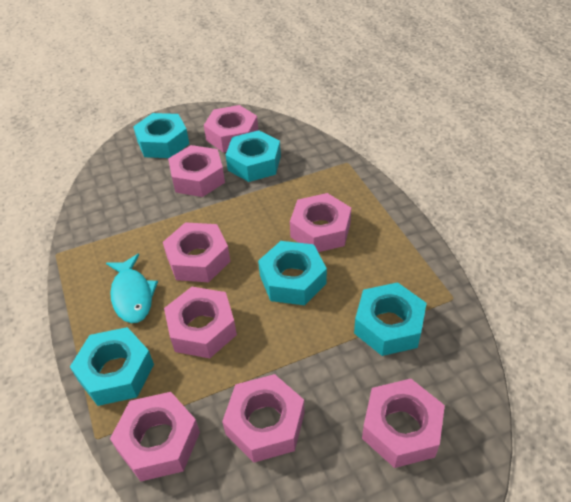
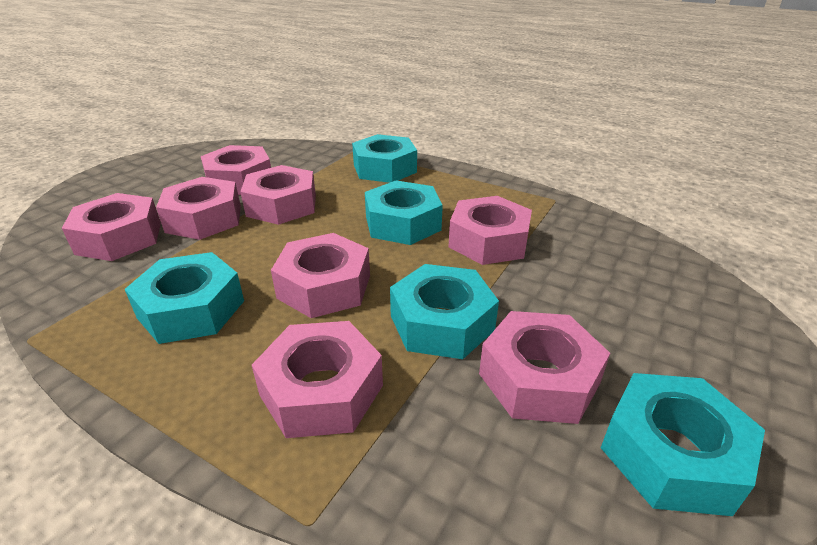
turquoise fish: [106,254,158,323] = 1 -> none = 0

